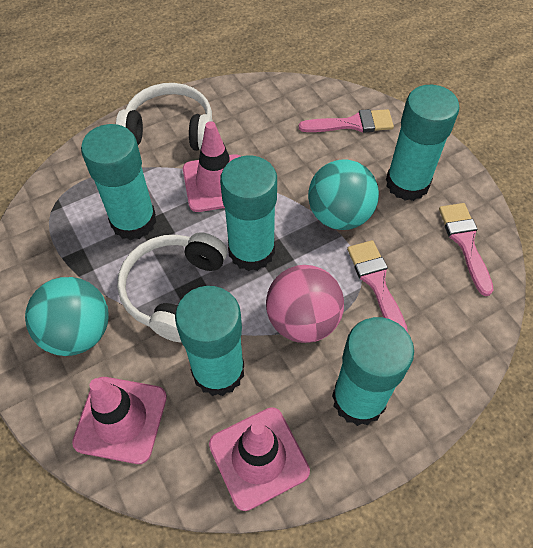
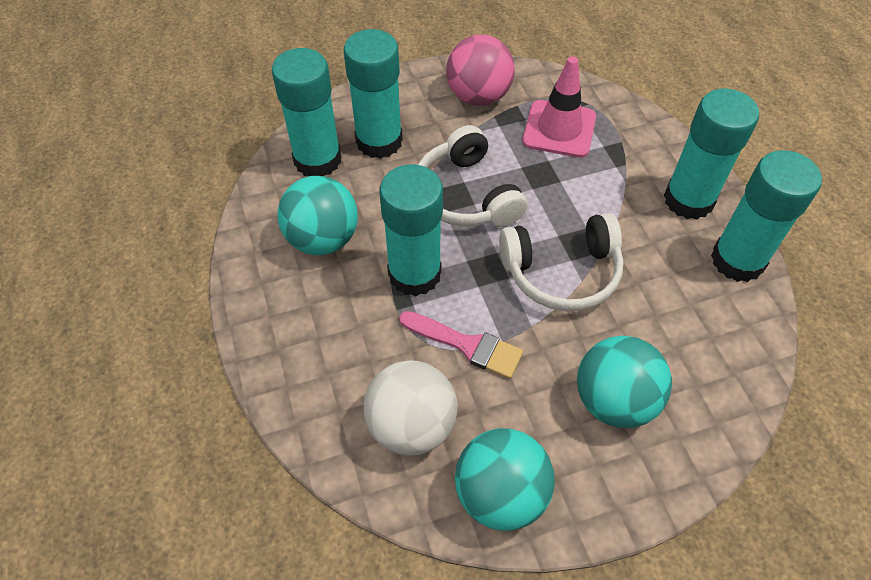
pink brush: [299,109,394,133] [347,240,408,333] [439,203,494,296] = 3 -> [399,311,523,379] = 1
pink traffic cone: [72,377,167,464] [183,121,241,212] [209,407,310,511] = 3 -> [522,56,596,158] = 1
turquoise ball: [25,277,109,356] [308,160,379,230] = 2 -> [277,176,358,255] [455,428,555,531] [577,336,672,428] = 3
white ball: none = 0 -> [364,360,457,455] = 1

